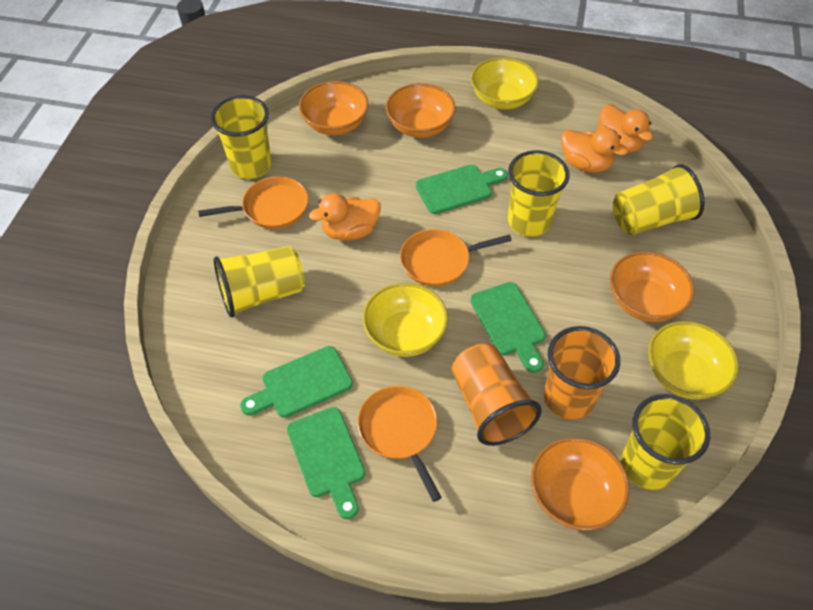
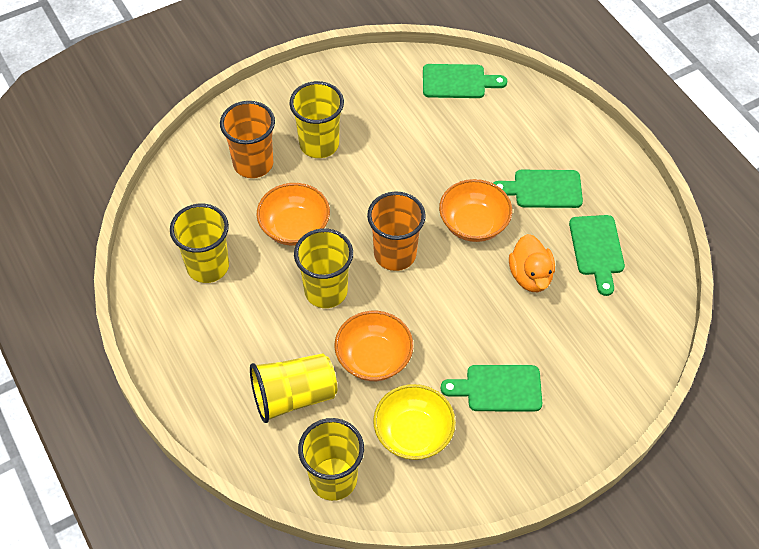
orange bowl: [299,81,369,135] [386,83,456,138] [531,437,629,531] [610,251,694,322] = 4 -> [257,183,330,246] [335,311,413,381] [439,179,512,242] = 3
orange duck: [309,193,381,241] [561,127,628,173] [597,104,653,153] = 3 -> [509,234,555,292] = 1
orange pan: [198,176,308,229] [357,386,442,502] [400,229,512,286] = 3 -> none = 0
yellow bowl: [362,283,448,357] [471,57,539,109] [648,321,739,399] = 3 -> [373,384,456,460] = 1

